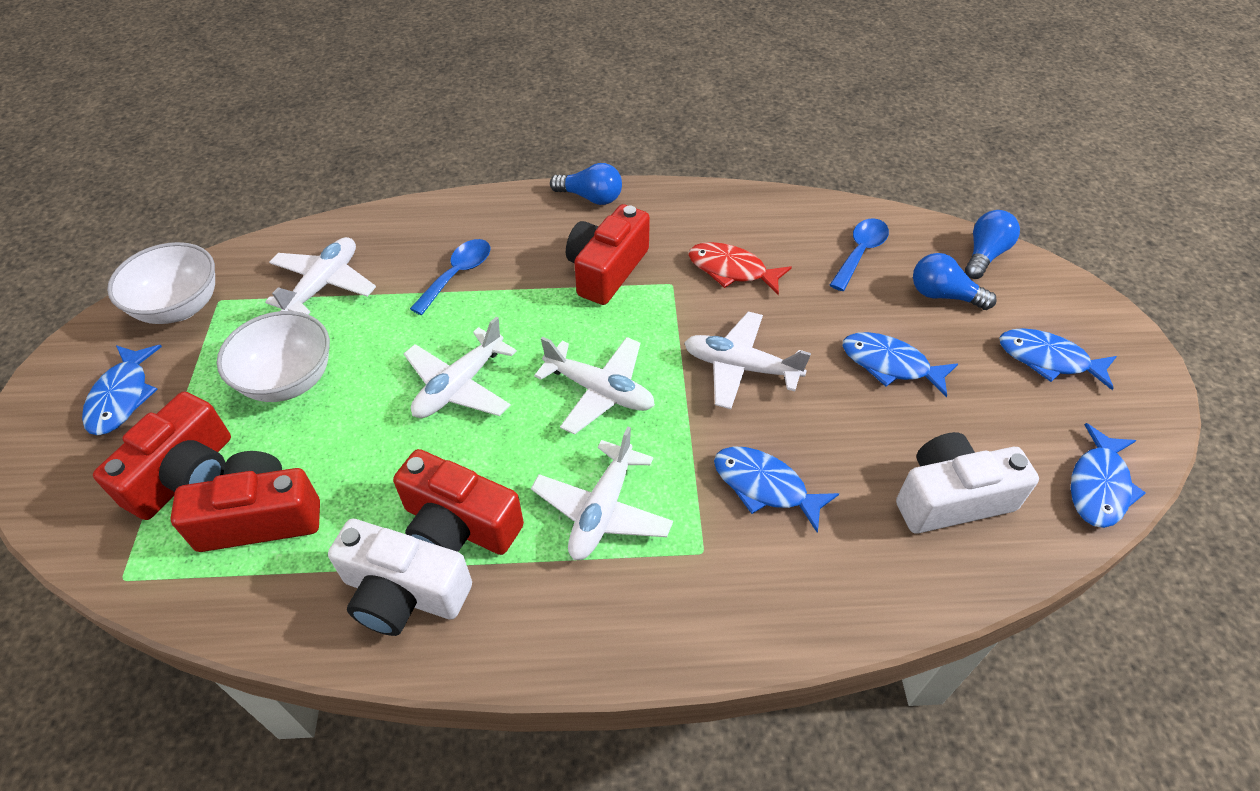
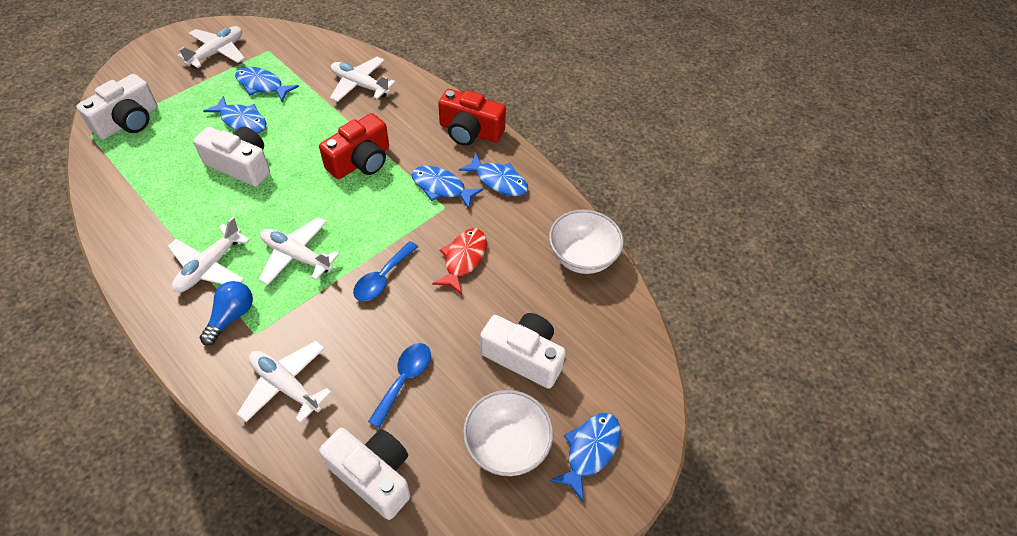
blue light bulb: [550,163,622,205] [913,253,997,310] [965,210,1020,279] = 3 -> [200,281,253,345] = 1
red camera: [93,392,231,520] [171,451,320,552] [393,449,524,555] [566,204,650,305] = 4 -> [319,113,389,179] [438,89,506,146] = 2
white camera: [328,519,472,636] [896,432,1039,534] = 2 -> [76,74,158,139] [193,126,270,187] [319,428,410,520] [480,313,566,389] = 4

